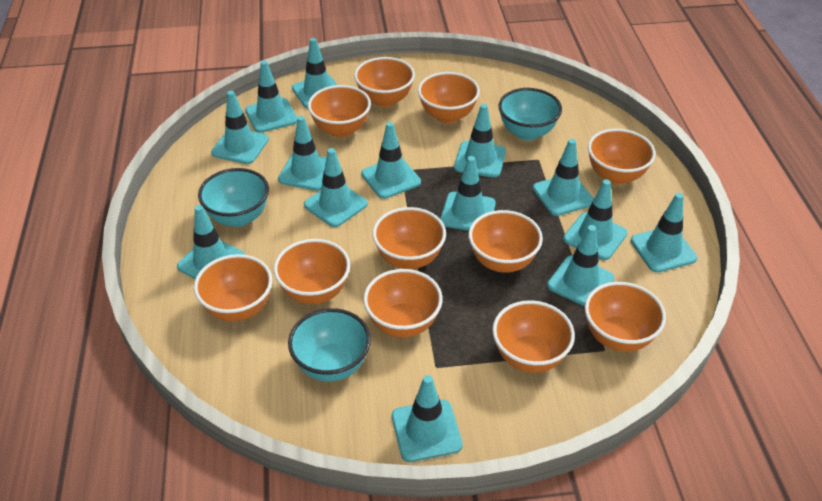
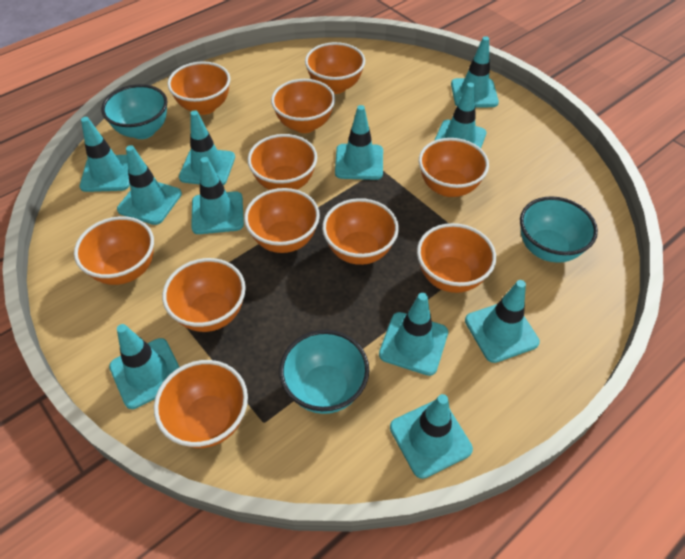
turquoise traffic cone: [177,205,245,279] [211,91,269,164] [245,61,297,133] [278,116,326,191] [292,38,337,109] [304,148,368,227] [361,122,421,199] [392,375,463,462] [440,156,496,231] [454,104,506,178] [533,139,594,216] [547,225,615,307] [563,179,628,260] [631,193,697,273] = 14 -> [80,117,130,192] [109,324,179,409] [117,145,182,225] [179,110,235,185] [191,157,244,234] [335,105,383,180] [379,293,448,376] [390,394,473,479] [434,83,486,148] [451,36,499,108] [465,280,540,363] = 11

